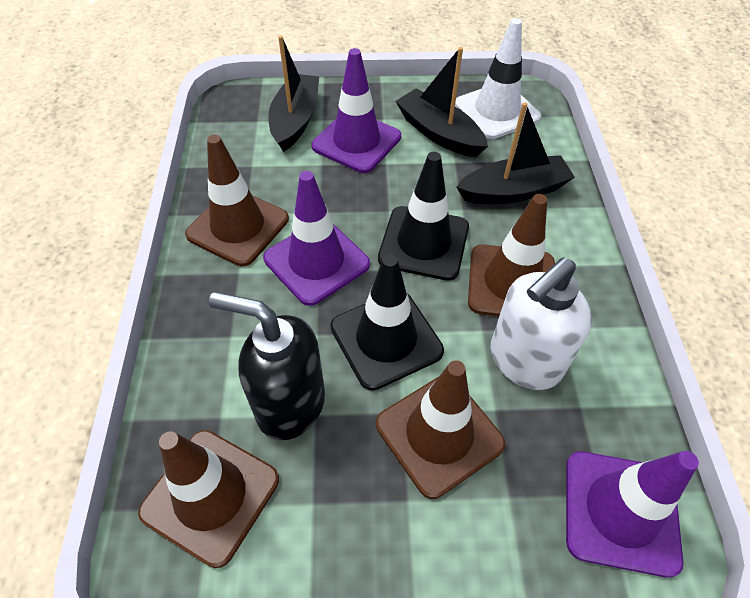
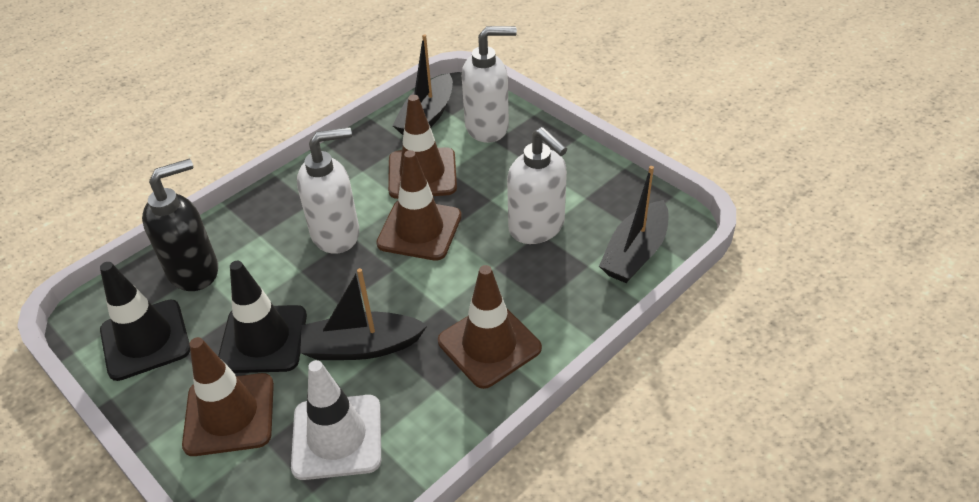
purple traffic cone: [263,171,370,306] [311,48,401,173] [566,451,699,578] = 3 -> none = 0
white soap dispenser: [491,257,592,390] = 1 -> [297,127,359,254] [462,26,517,143] [507,127,567,244] = 3

